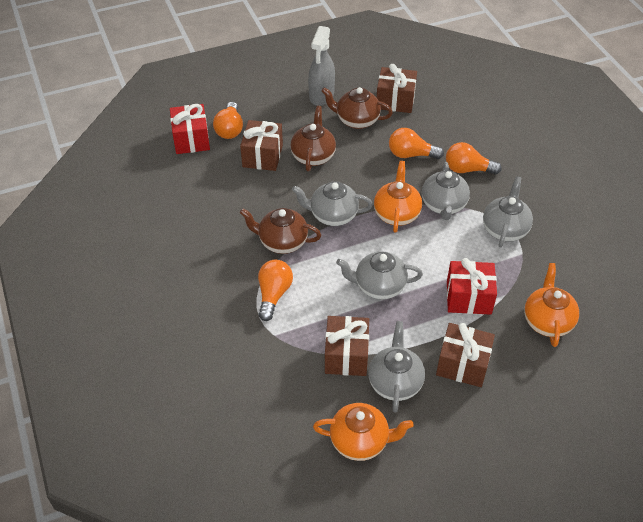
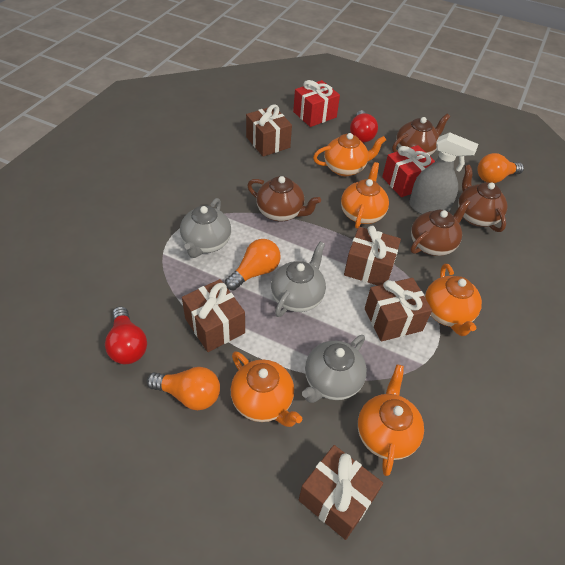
brown gift: [240,120,283,171] [325,316,369,376] [377,64,417,113] [436,323,495,387] = 4 -> [182,279,245,352] [246,104,292,157] [299,445,383,540] [344,226,401,285] [365,278,432,341] = 5
brown teapot: [240,208,321,254] [290,106,336,171] [321,87,393,129] = 3 -> [247,176,321,222] [392,113,450,155] [410,199,471,256] [458,165,507,232] = 4
grey teapot: [292,181,373,226] [336,251,423,300] [368,321,425,413] [422,162,470,220] [483,176,533,248] = 5 -> [180,198,231,258] [271,242,326,317] [302,335,367,403] = 3
orange light bulb: [213,102,243,139] [258,260,293,321] [389,128,444,159] [446,142,502,175] = 4 -> [147,367,220,410] [225,239,281,291] [478,153,524,183] = 3
orange teapot: [313,403,414,461] [374,161,422,233] [524,263,579,347] = 3 -> [231,351,302,427] [313,133,386,176] [341,162,389,229] [358,364,424,476] [425,264,482,336] = 5
red light bulb: none = 0 -> [105,306,147,364] [350,110,378,142] = 2

